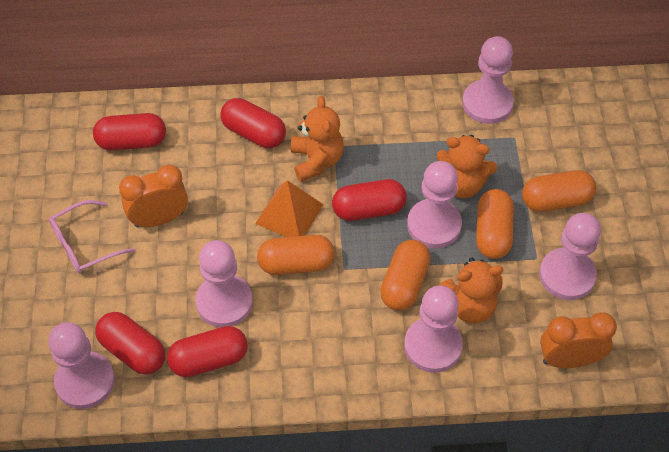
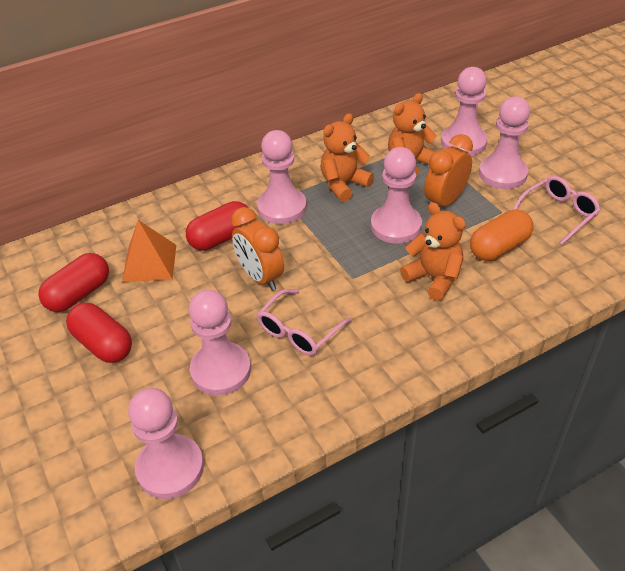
orange capsule: [257,235,335,275] [380,240,431,311] [476,189,514,259] [522,170,596,212] = 4 -> [470,209,533,261] = 1
pink glasses: [49,200,135,274] = 1 -> [257,289,352,356] [513,176,601,245] = 2
red capsule: [93,113,166,151] [95,312,165,375] [167,326,248,377] [220,98,286,148] [332,179,407,221] = 5 -> [38,253,109,312] [66,303,132,363] [186,201,248,251] = 3

